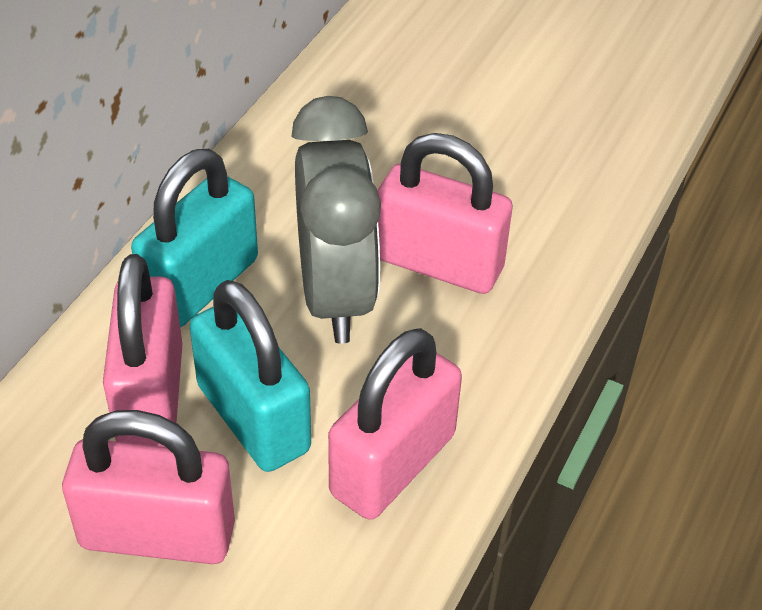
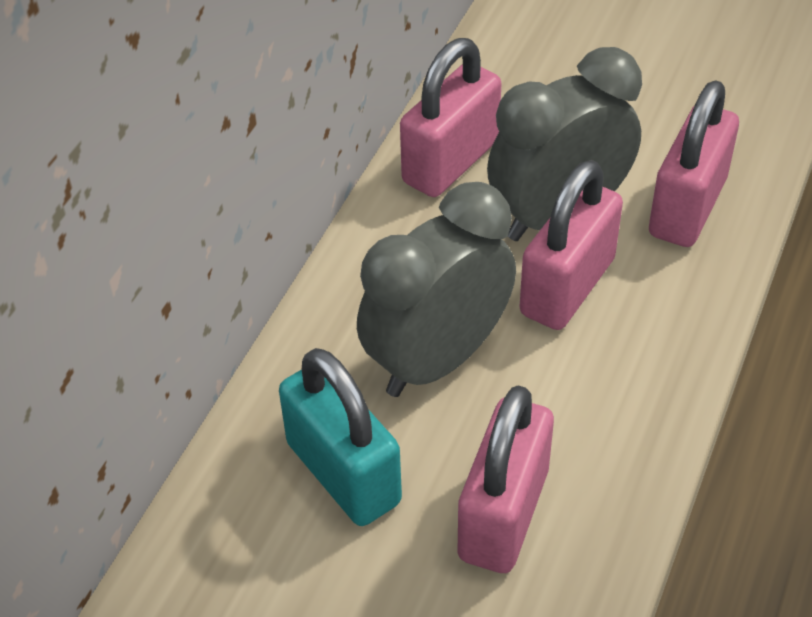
grey clock: [291,96,381,344] = 1 -> [357,182,516,397] [487,47,642,241] = 2
turquoise padlock: [131,149,258,327] [189,280,311,472] = 2 -> [279,348,402,526] = 1

